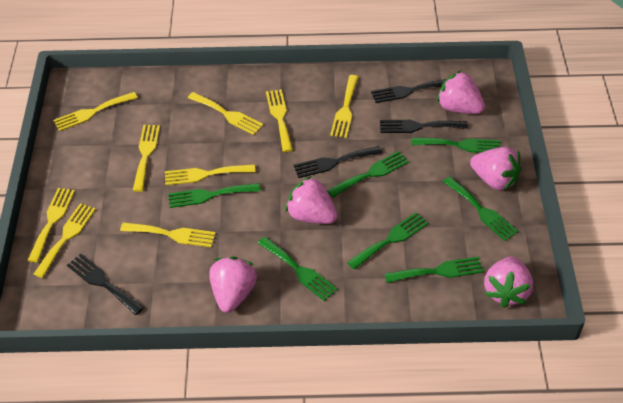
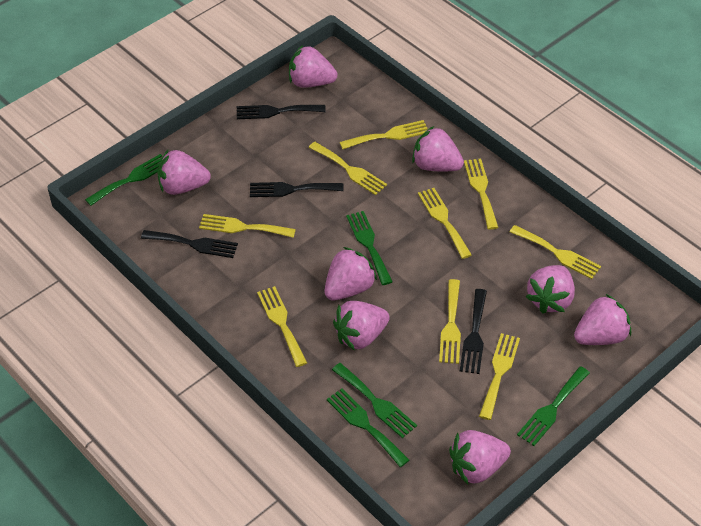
green fork: [168,183,261,208] [258,237,337,301] [327,151,409,198] [347,212,428,269] [385,257,483,283] [412,138,500,153] [443,176,518,241] = 7 -> [85,154,162,206] [327,388,409,467] [332,363,417,438] [346,211,393,285] [517,366,590,446] = 5
pink strawberry: [209,257,257,313] [286,176,338,224] [437,71,485,114] [470,147,522,191] [484,256,533,308] = 5 -> [157,150,211,195] [289,45,338,88] [324,247,377,300] [333,301,390,351] [412,126,464,171] [449,430,511,484] [526,265,575,314] [574,294,631,345] = 8

